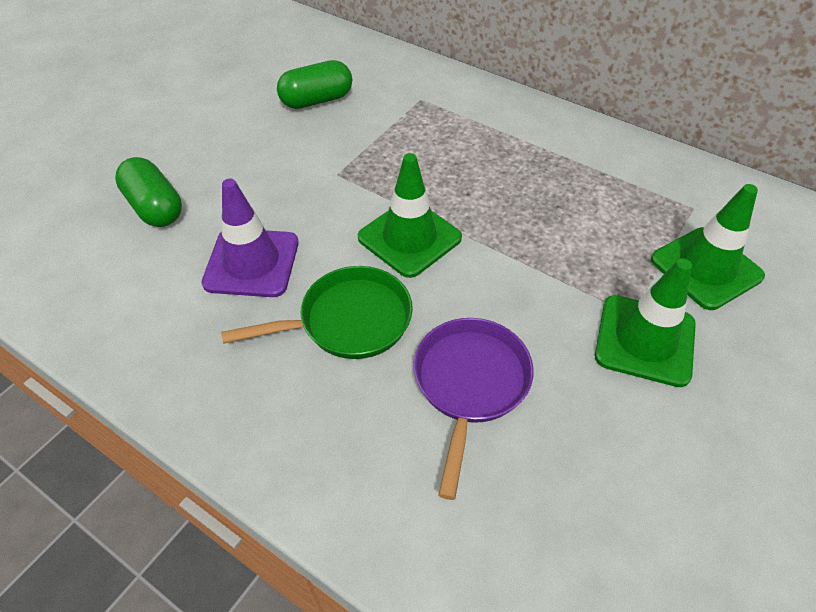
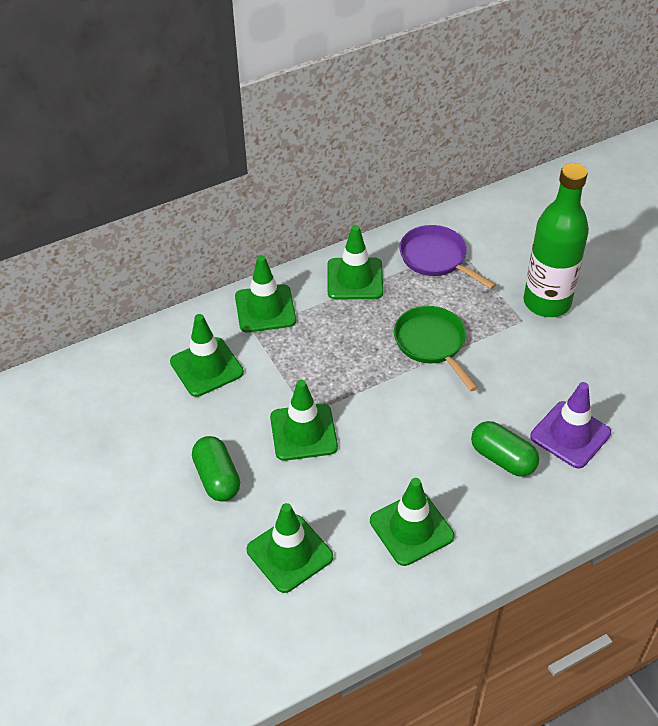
green bottle: none = 0 -> [524,163,589,317] = 1
green traffic cone: [358,153,462,278] [595,259,696,387] [651,184,765,310] = 3 -> [170,314,244,397] [235,255,296,333] [247,503,333,593] [270,380,338,461] [328,225,383,300] [370,478,454,566] = 6

